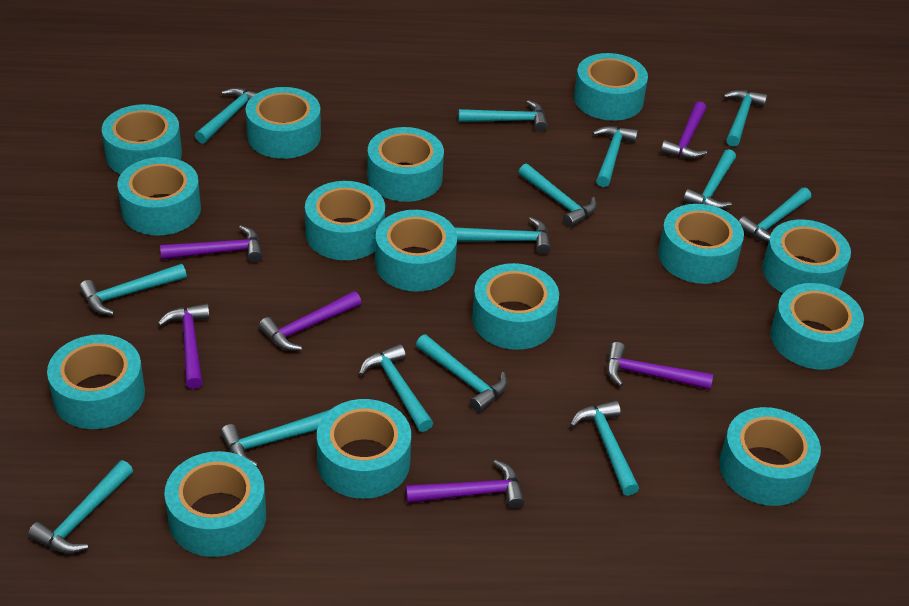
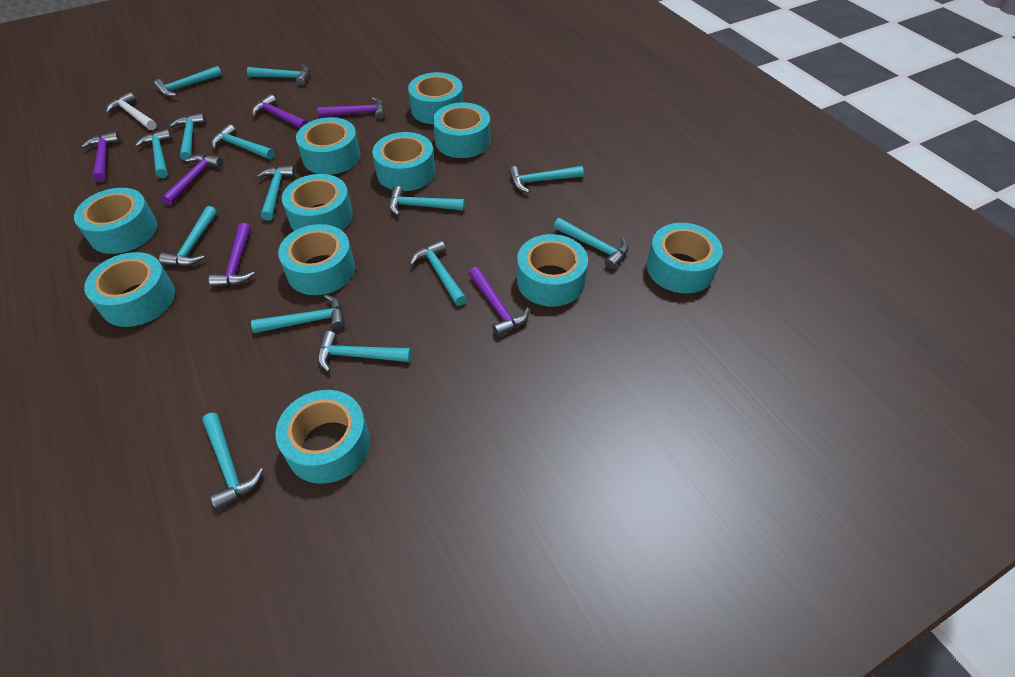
turquoise tape: [47,334,145,429] [102,104,182,175] [117,157,201,236] [164,451,266,557] [245,87,321,159] [305,181,385,260] [317,399,411,499] [367,127,444,202] [375,210,457,292] [472,263,559,350] [574,53,648,121] [658,204,744,284] [719,407,821,506] [762,219,851,293] [771,283,864,370] = 15 -> [74,188,157,254] [84,252,175,327] [276,390,370,484] [278,224,355,295] [282,174,353,231] [296,117,360,175] [372,132,435,191] [408,72,463,124] [433,102,491,158] [517,234,588,307] [647,223,723,293] = 11
white hammer: none = 0 -> [106,92,157,130] = 1

